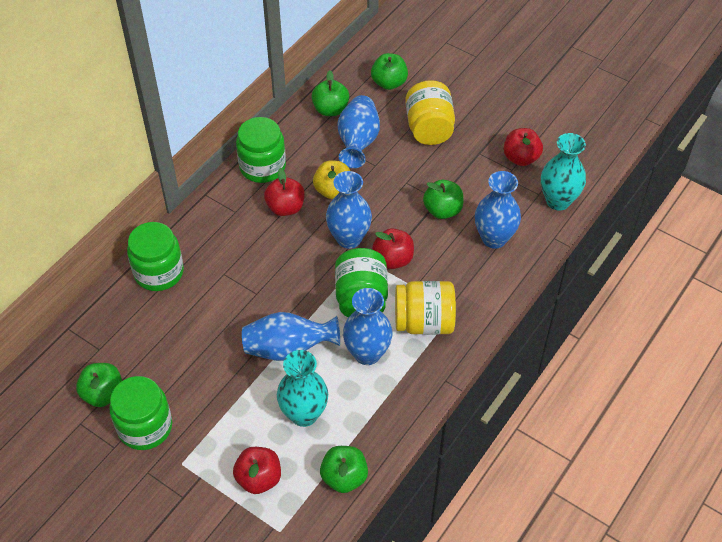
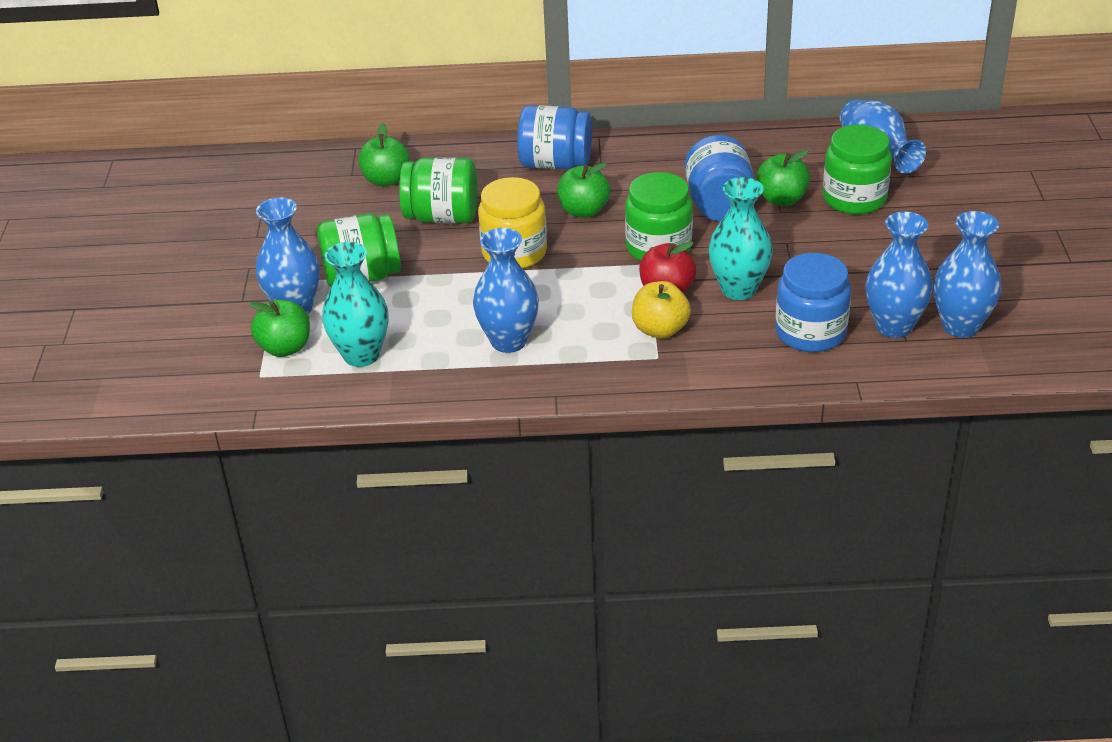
blue jar: none = 0 -> [517,105,592,170] [685,135,754,221] [775,253,851,352] = 3
green apple: [76,363,122,407] [311,70,349,116] [320,446,368,493] [371,53,408,90] [423,180,463,219] = 5 -> [249,300,310,357] [358,123,410,186] [557,162,610,218] [756,150,810,206] = 4
red apple: [233,447,281,494] [264,168,305,216] [372,228,414,269] [504,128,543,166] = 4 -> [639,241,696,293] = 1
yellow jar: [395,281,456,335] [405,80,455,145] = 2 -> [478,177,547,269] = 1

